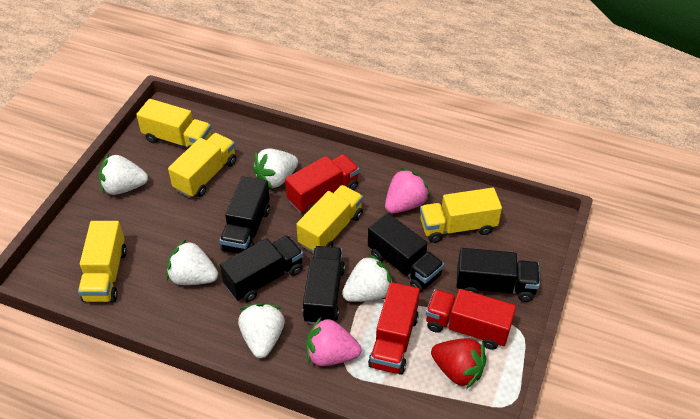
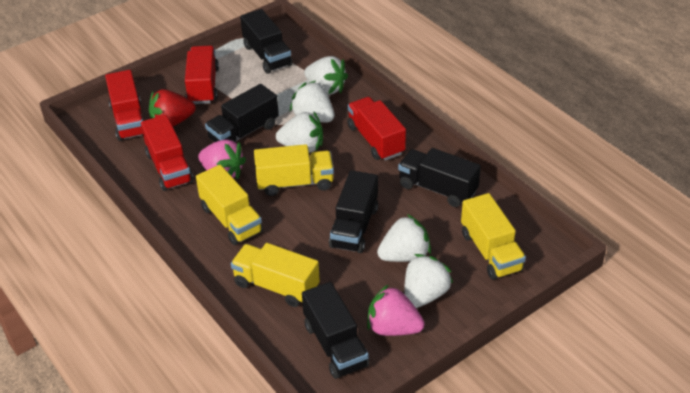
red truck: [285,154,359,213] [368,282,420,375] [426,289,516,350] = 3 -> [105,70,143,141] [141,115,193,191] [185,45,219,104] [347,97,406,161] = 4
yellow truck: [78,221,127,302] [136,99,211,149] [168,133,236,198] [296,185,363,253] [420,188,502,243] = 5 -> [196,165,263,245] [231,243,320,307] [254,144,334,196] [461,193,526,280] = 4

